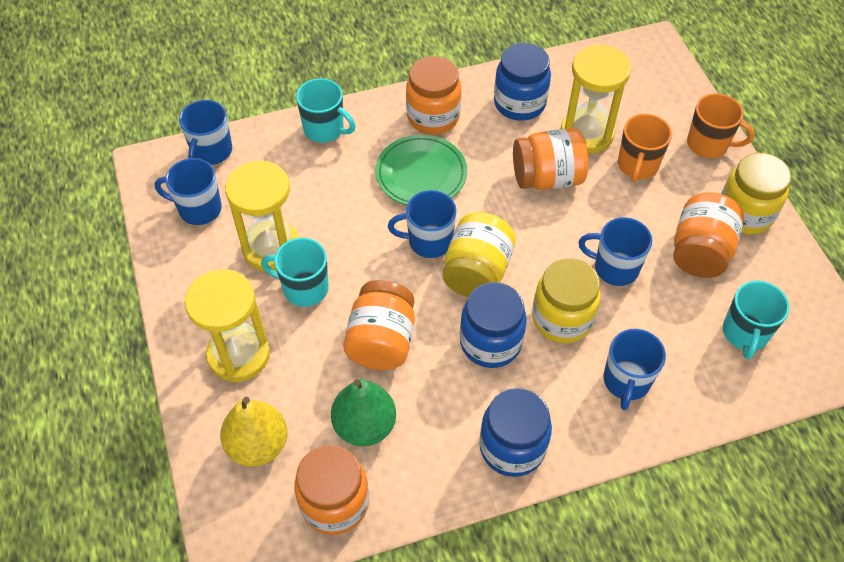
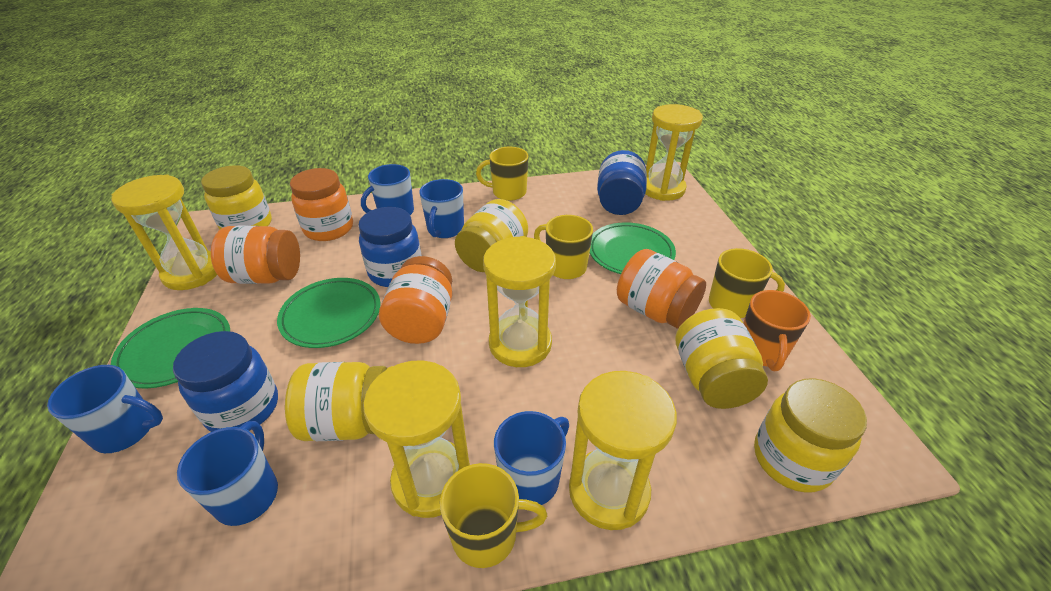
green pear: [331,379,396,446] = 1 -> none = 0
green plate: [375,135,467,205] = 1 -> [111,308,230,388] [277,278,381,348] [590,222,676,274] = 3
orange jar: [294,445,369,535] [343,280,415,370] [406,56,461,134] [513,128,588,190] [673,193,744,278] = 5 -> [211,226,300,284] [290,168,353,241] [379,256,452,344] [617,249,706,329] = 4
orange mug: [618,114,672,182] [687,93,755,158] = 2 -> [743,290,811,371] = 1
turquoise mug: [261,238,329,307] [296,78,356,143] [723,281,790,359] = 3 -> none = 0
yellow hourglass: [185,269,270,382] [225,160,300,272] [561,45,631,153] = 3 -> [111,174,217,290] [363,360,470,518] [483,236,556,367] [569,371,677,530] [645,104,703,201] = 5
yellow jar: [442,212,516,297] [532,258,601,343] [721,153,791,234] = 3 -> [201,165,272,230] [285,362,387,441] [455,199,528,272] [675,308,768,409] [754,378,867,493] = 5
yellow mug: none = 0 -> [440,463,547,568] [476,147,529,201] [534,215,593,279] [709,248,785,318] = 4
yellow pear: [220,397,287,467] = 1 -> none = 0

